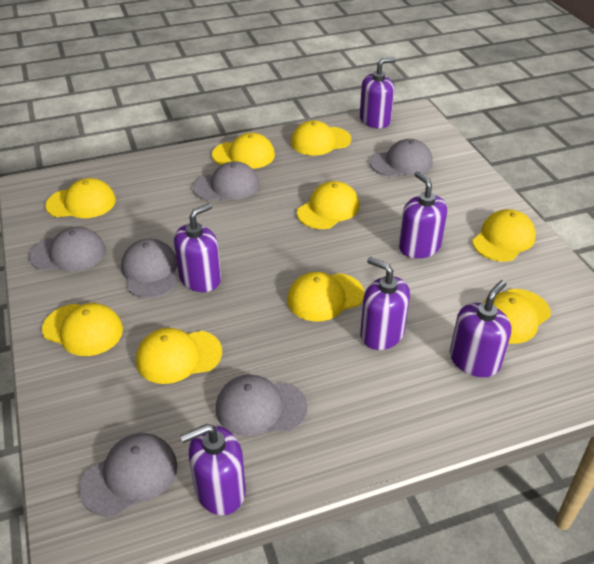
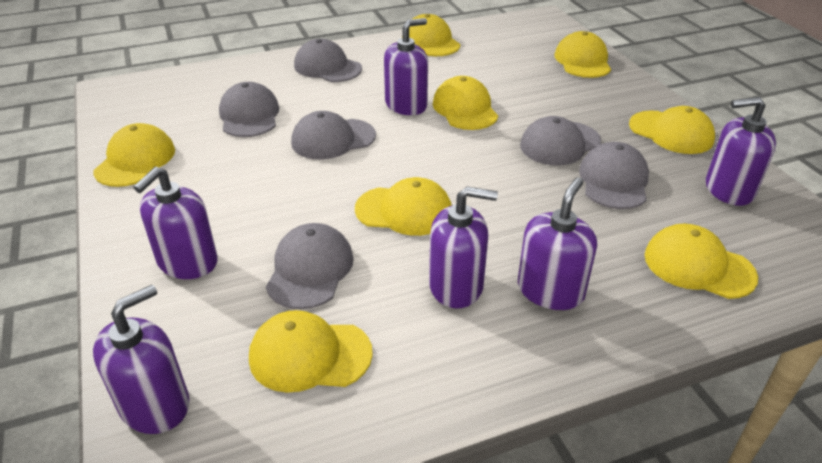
yellow cap: [42,303,123,356] [45,178,116,218] [136,328,222,384] [212,133,275,169] [287,272,364,321] [291,120,351,156] [297,181,359,229] [472,209,536,261] [483,289,551,344] = 9 -> [93,123,175,187] [249,310,373,393] [355,177,452,236] [402,14,460,56] [433,76,498,130] [554,31,611,78] [629,106,715,154] [645,224,758,299] = 8

